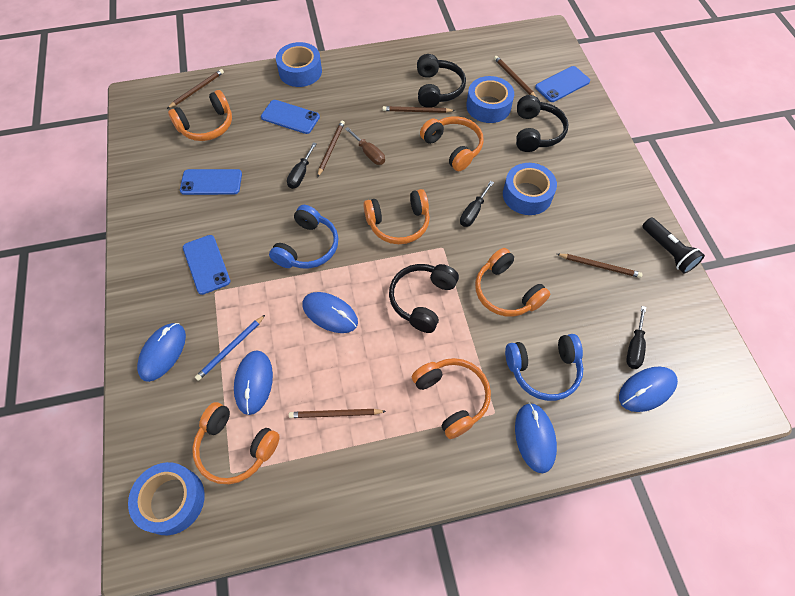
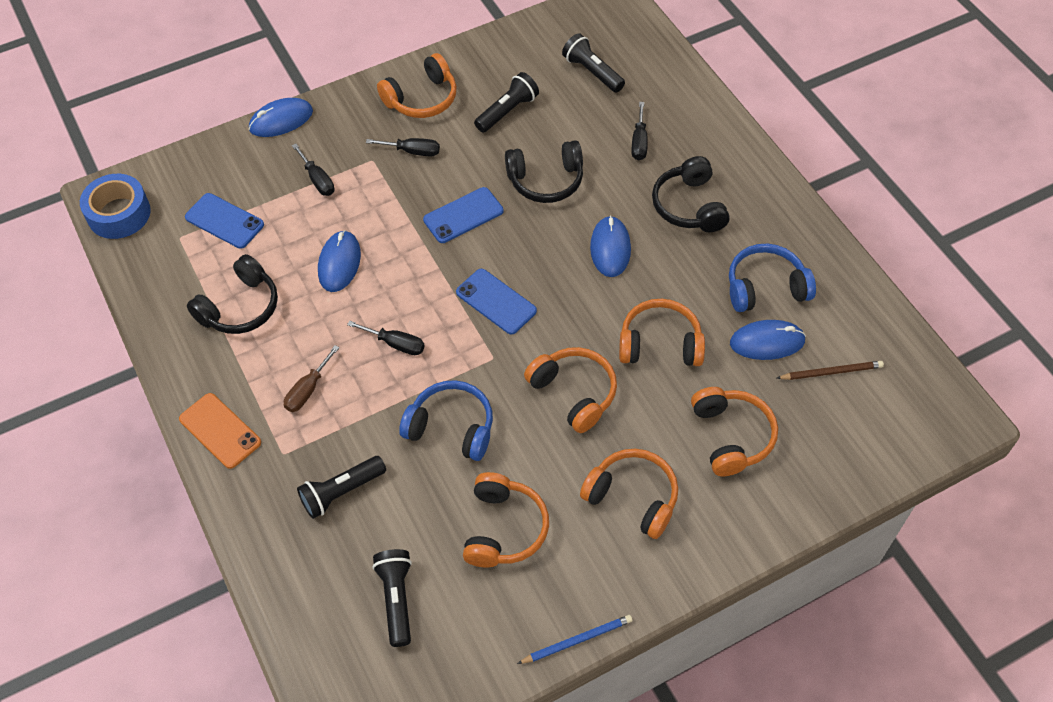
black flashlight: [642,218,705,273] = 1 -> [297,456,386,519] [372,549,412,647] [474,72,539,133] [562,33,625,93] = 4
black screwdriver: [287,142,317,189] [460,181,494,227] [626,306,646,369] = 3 -> [292,144,335,196] [347,321,425,355] [366,138,440,156] [631,102,648,161] = 4
blue mouse: [137,323,186,382] [234,350,273,415] [302,292,358,333] [515,403,557,473] [619,366,678,412] = 5 -> [249,98,313,137] [318,230,361,292] [590,216,631,277] [730,320,806,360] = 4
blue phone: [180,169,242,195] [183,235,231,295] [261,100,320,134] [535,66,590,102] = 4 -> [185,193,264,249] [423,187,504,243] [456,269,537,334] = 3
blue tape: [128,462,205,535] [276,42,322,87] [466,76,514,123] [503,163,557,215] = 4 -> [80,174,151,239] = 1
brown pencil: [167,69,224,109] [289,409,386,418] [317,121,345,177] [382,106,455,113] [494,56,536,96] [557,254,643,278] = 6 -> [777,361,884,380] = 1
orange phone: none = 0 -> [179,393,261,469] = 1

